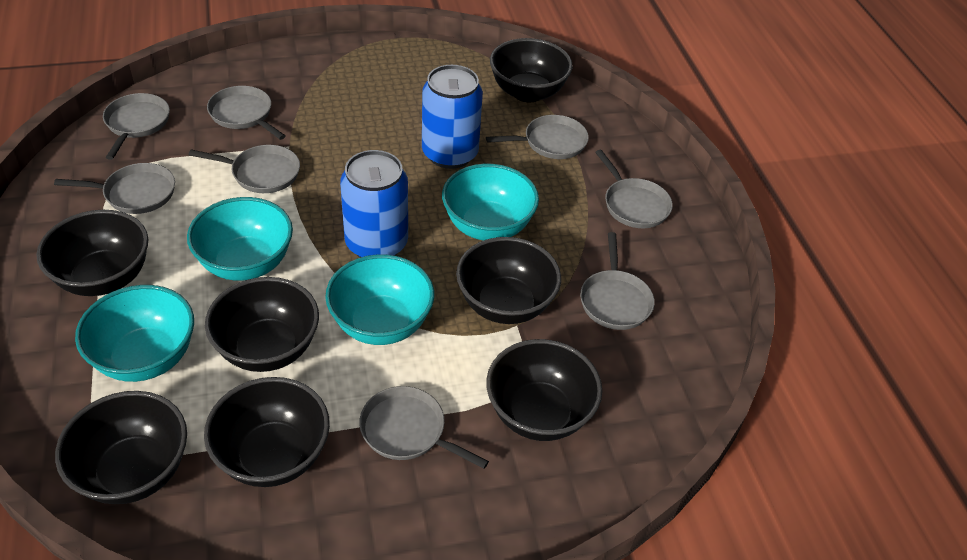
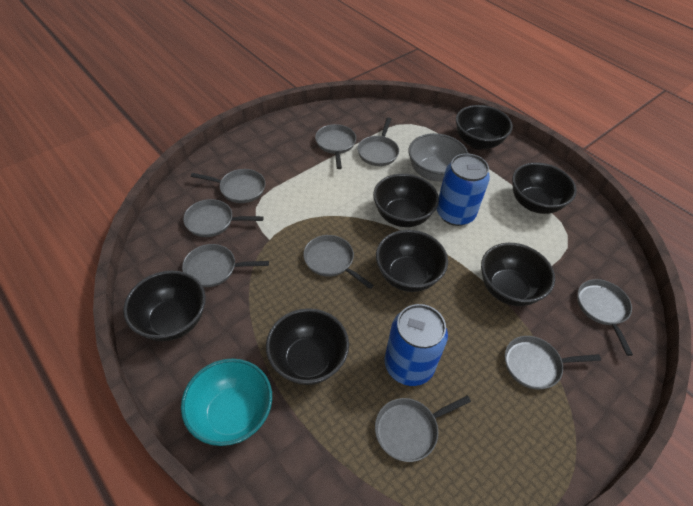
grey bowl: none = 0 -> [408,133,469,181] = 1
grey pan: [54,163,175,214] [103,93,170,160] [189,145,300,193] [207,86,285,140] [359,386,489,469] [486,115,589,159] [580,232,655,330] [595,150,673,228] = 8 -> [182,244,269,287] [183,199,264,237] [191,169,265,203] [303,235,374,289] [315,124,356,169] [358,118,399,166] [375,395,471,462] [505,336,601,390] [577,279,633,356] = 9
turquoise bowl: [75,285,194,382] [187,197,293,281] [325,254,434,345] [442,164,539,241] = 4 -> [181,358,272,446] = 1

